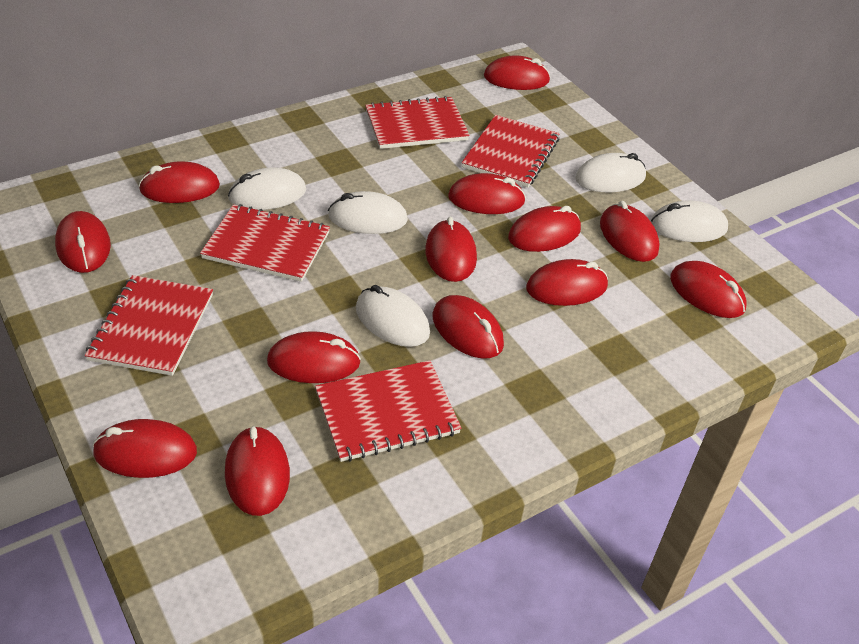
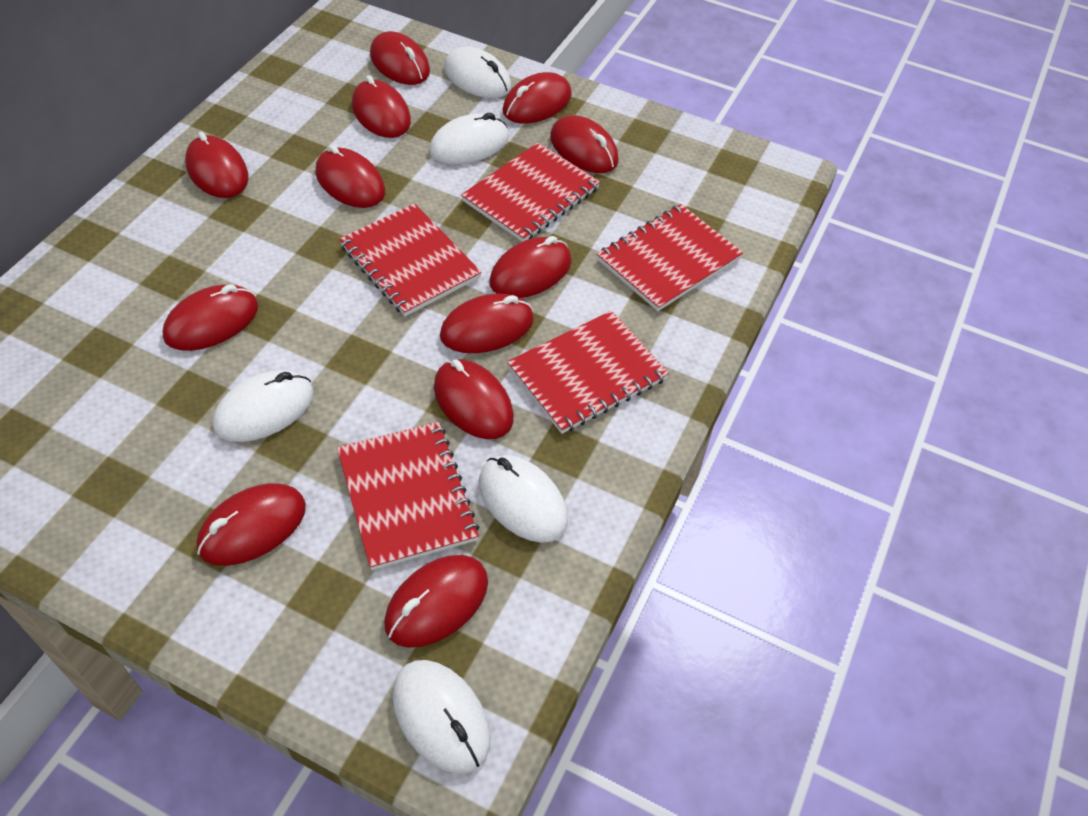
red mouse: [55,211,111,273] [92,419,197,478] [139,161,220,203] [225,426,290,516] [267,331,361,383] [425,217,477,282] [433,295,504,359] [448,173,526,214] [484,55,550,90] [508,206,581,252] [526,259,608,306] [600,201,659,262] [670,261,746,318] = 13 -> [162,284,258,351] [185,132,249,198] [196,483,306,566] [316,145,385,208] [352,75,411,138] [370,31,430,85] [384,555,488,648] [434,359,514,439] [440,293,534,353] [489,236,572,298] [502,72,572,123] [550,115,619,173] = 12

